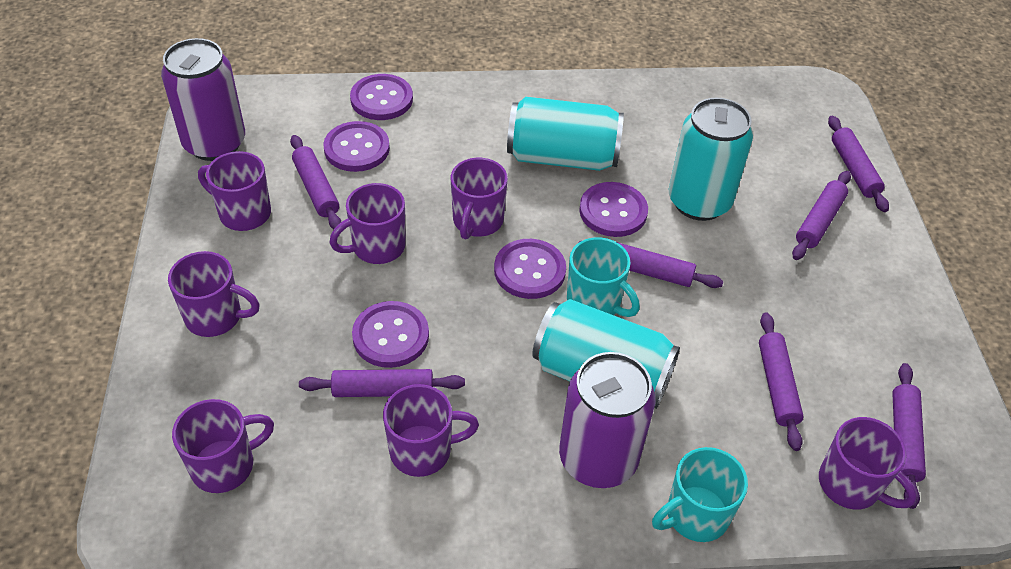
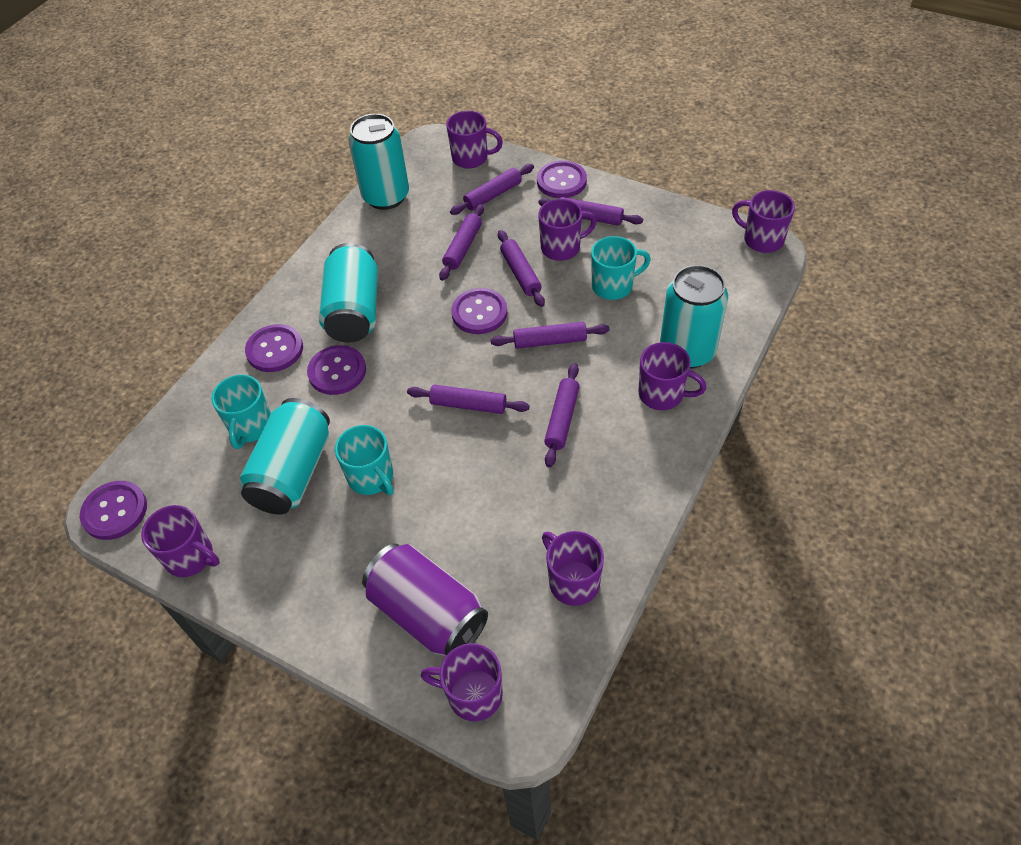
purple can: [161,38,245,161] [559,352,655,488] = 2 -> [362,544,488,656] = 1
turquoise can: [507,97,624,171] [532,299,680,409] [669,98,753,221] = 3 -> [239,398,330,514] [319,243,378,343] [349,114,409,210] [660,265,728,369] = 4
turquoise mug: [567,237,640,317] [652,447,748,542] = 2 -> [211,375,271,449] [335,425,394,495] [591,236,651,300] = 3

